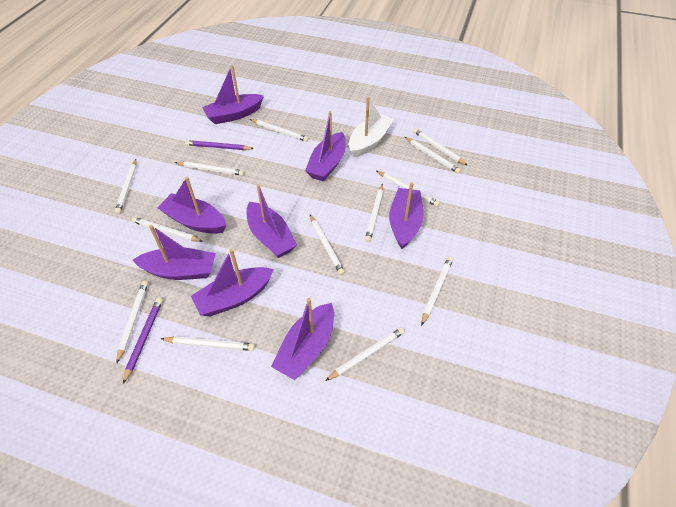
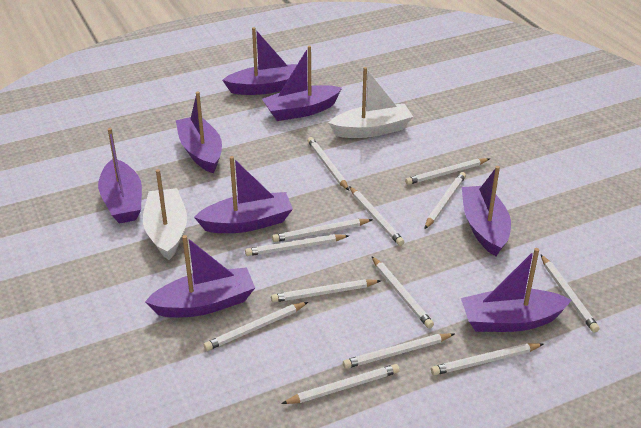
purple pencil: [123,298,163,384] [185,140,254,150] = 2 -> none = 0
white boat: [349,97,394,157] = 1 -> [143,169,187,260] [329,67,413,138] = 2

